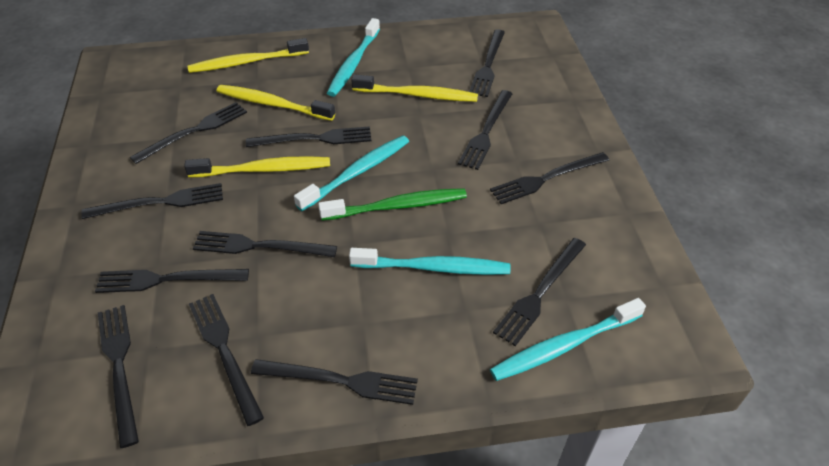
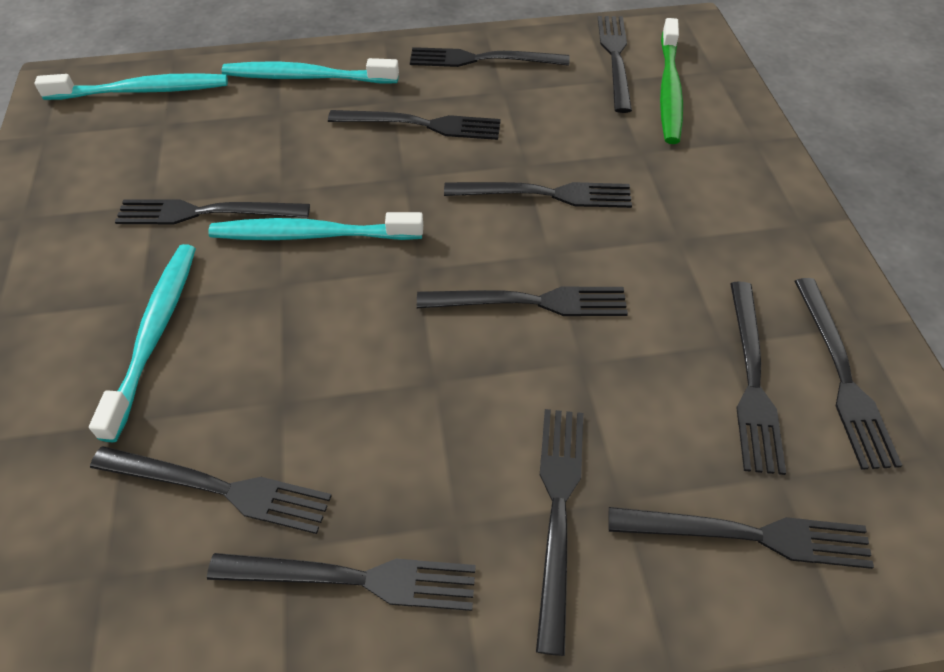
yellow toothbrush: [184,156,330,178] [187,38,309,73] [217,85,335,121] [351,74,478,102] = 4 -> none = 0

